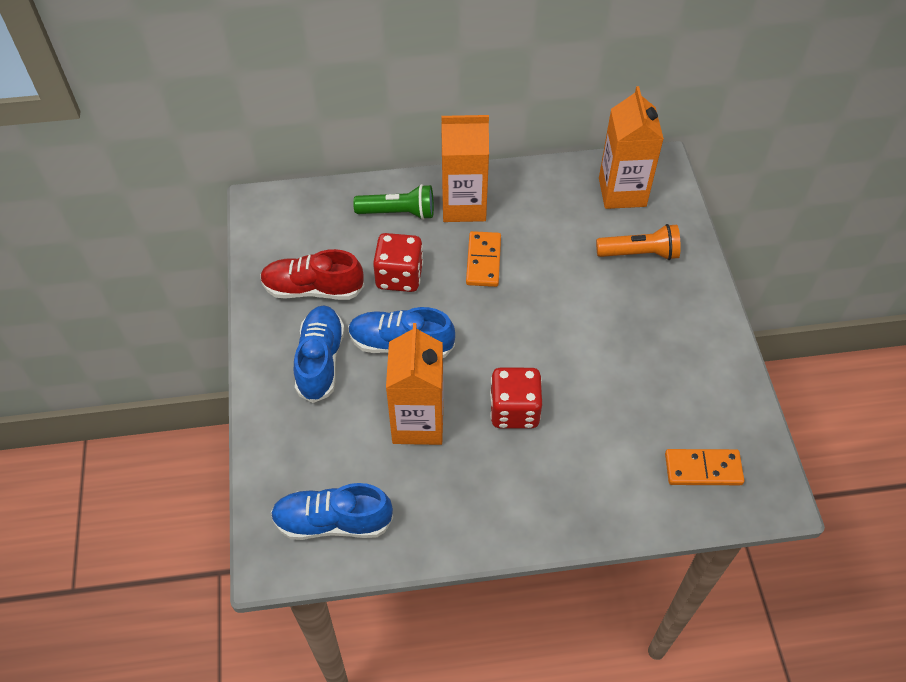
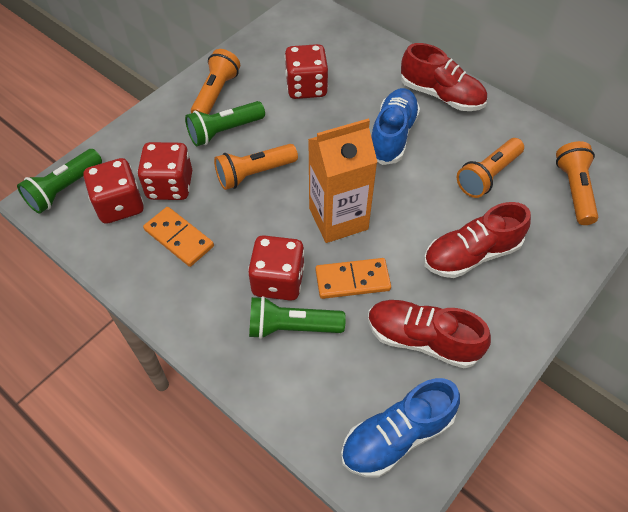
blue shoe: [271,483,393,540] [294,305,345,403] [348,307,455,358] = 3 -> [341,378,460,478] [372,88,420,165] = 2
green flashlight: [353,184,434,220] = 1 -> [17,149,102,214] [185,101,265,146] [249,296,346,339] = 3
orange carton: [386,323,444,445] [441,115,489,222] [599,86,664,209] = 3 -> [308,118,377,243] = 1
orange flashlight: [596,224,681,260] = 1 -> [191,49,240,114] [214,144,298,190] [457,138,524,198] [556,141,598,225] = 4
red dice: [373,233,423,292] [490,368,542,429] = 2 -> [83,158,144,224] [137,142,192,200] [248,235,305,301] [285,44,328,99] = 4
red shoe: [260,249,364,300] = 1 -> [368,300,491,368] [401,43,487,111] [424,202,531,278] = 3

